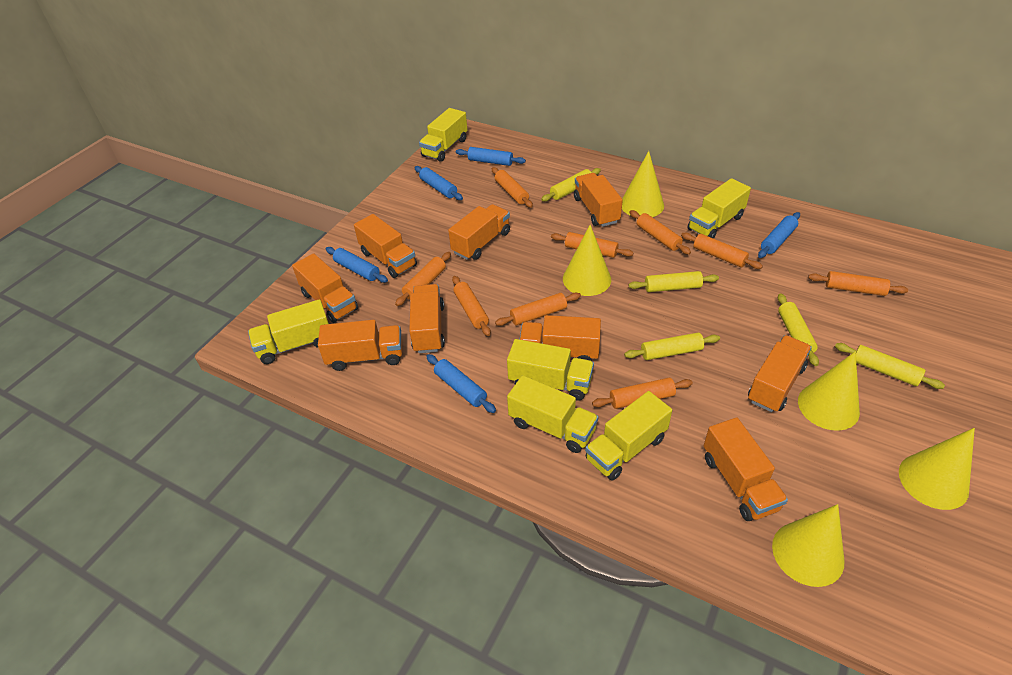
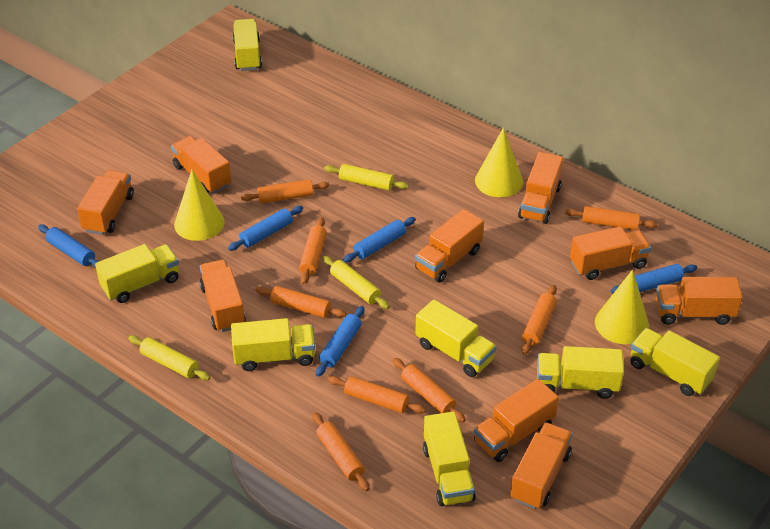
orange rolling pin: [395,252,451,306] [452,276,491,336] [492,167,533,208] [495,293,581,326] [551,232,634,258] [592,378,693,409] [629,210,691,255] [681,233,763,269] [808,271,908,296] = 9 -> [241,179,330,204] [255,286,347,318] [299,217,327,284] [313,412,369,491] [328,376,426,414] [393,358,466,422] [522,285,557,355] [565,206,658,230] = 8
yellow cone: [563,225,611,296] [622,151,664,217] [772,504,844,587] [798,351,860,431] [899,428,975,510] = 5 -> [174,170,225,241] [475,127,523,197] [595,270,649,344] = 3
yellow rolling pin: [541,168,601,201] [624,333,720,360] [628,271,719,292] [778,293,819,366] [835,343,945,389] = 5 -> [128,335,211,381] [322,256,390,309] [324,164,409,190] = 3
yellow truck: [248,299,329,364] [419,108,467,162] [507,339,594,401] [507,375,598,453] [585,391,672,481] [688,178,751,239] = 6 -> [95,244,179,303] [231,318,315,371] [233,19,262,71] [415,299,497,377] [423,411,476,506] [537,346,624,399] [630,328,720,396] = 7

